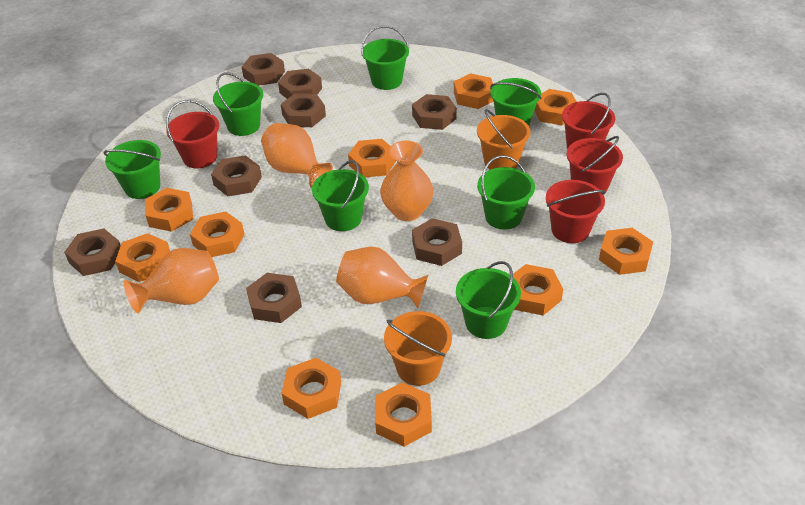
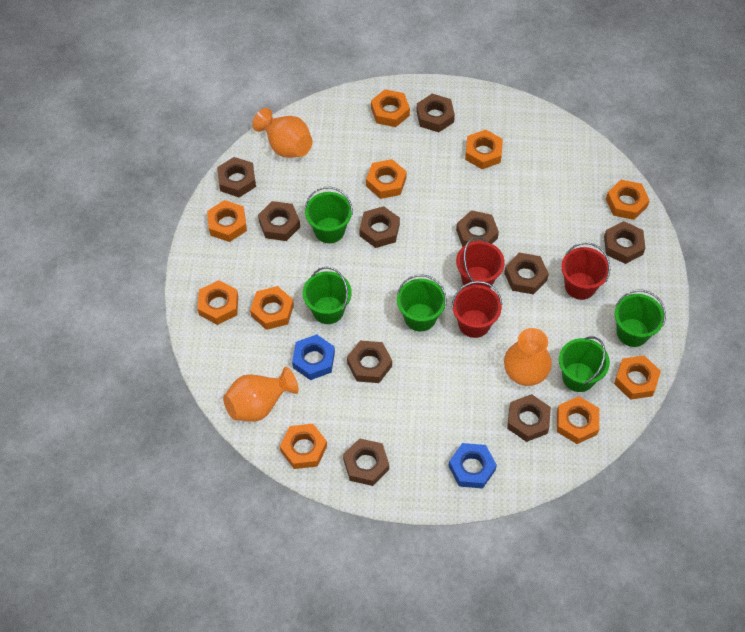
blue nut: none = 0 -> [292,334,335,380] [448,443,497,489] = 2
brown nut: [64,229,121,276] [211,155,262,197] [242,53,285,86] [246,273,302,323] [278,69,322,99] [281,93,326,127] [412,94,457,130] [412,218,462,266] = 8 -> [217,157,256,197] [258,201,300,241] [343,438,389,486] [347,340,392,383] [360,206,400,248] [416,94,455,132] [456,210,499,247] [504,253,549,294] [507,394,551,442] [604,221,645,264] = 10
green bucket: [103,140,161,199] [213,72,263,136] [312,160,369,231] [361,26,409,90] [456,261,521,339] [477,155,535,230] [490,78,541,126] = 7 -> [303,267,352,324] [305,187,353,243] [397,274,447,332] [559,337,610,392] [615,290,666,347] = 5
orange bucket: [384,311,452,386] [477,109,531,170] = 2 -> none = 0
orange vase: [124,248,219,314] [261,123,333,188] [336,247,429,309] [380,141,434,221] = 4 -> [223,367,299,422] [253,108,313,158] [504,328,552,386] = 3
red bucket: [166,100,219,168] [546,180,606,243] [562,93,615,149] [567,136,623,195] = 4 -> [451,281,502,338] [456,237,505,288] [561,242,610,300] = 3

